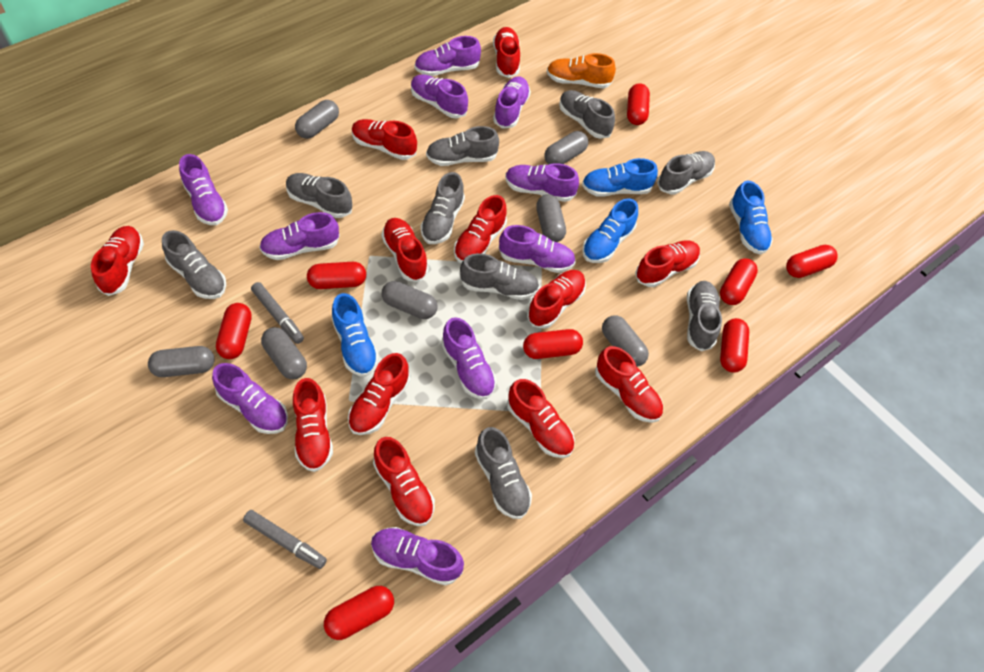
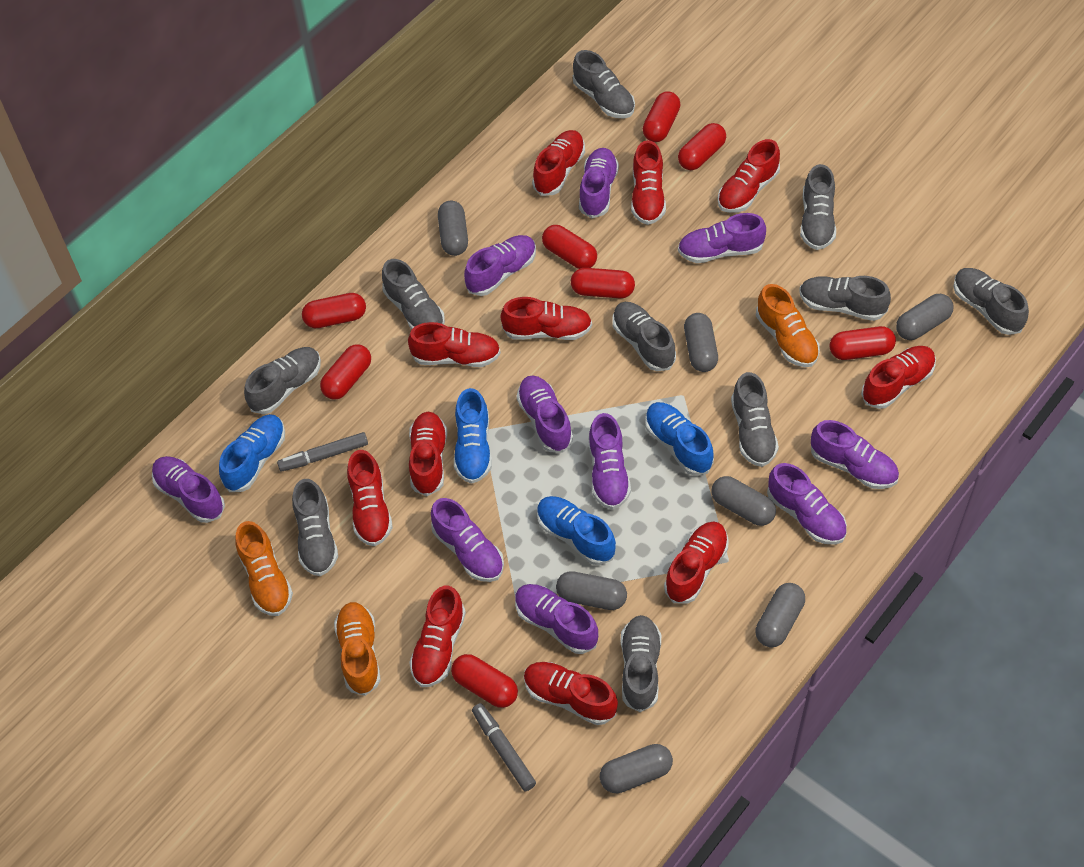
grey shoe: [162,230,226,299] [286,173,353,218] [420,172,465,244] [426,126,499,166] [460,253,539,300] [475,427,532,519] [559,90,615,139] [657,151,715,194] [687,281,722,351] = 9 -> [244,347,321,414] [292,479,338,576] [382,259,445,329] [573,50,635,119] [612,302,676,371] [621,615,661,712] [731,372,779,467] [799,276,891,321] [800,164,836,250] [953,268,1029,335] = 10
orange shoe: [547,53,616,88] = 1 -> [235,521,293,616] [334,602,381,696] [756,284,820,367] = 3
red shoe: [91,226,144,296] [293,378,333,472] [348,353,410,435] [352,119,417,160] [373,437,435,526] [381,218,429,282] [454,195,507,263] [493,27,520,78] [507,379,575,458] [527,270,586,329] [595,346,663,423] [635,240,700,287] = 12 -> [347,450,393,546] [408,322,501,367] [409,412,447,496] [409,586,466,687] [501,297,592,340] [524,662,618,725] [532,130,585,196] [631,140,666,225] [664,521,728,604] [718,139,780,213] [861,346,936,409] = 11

